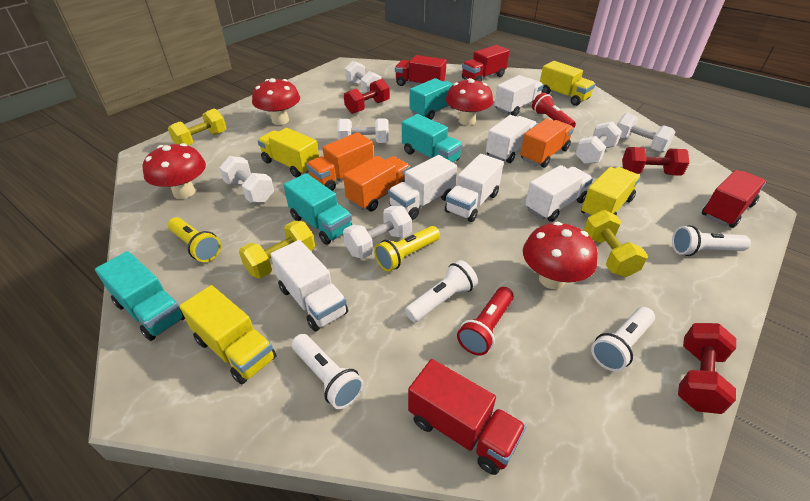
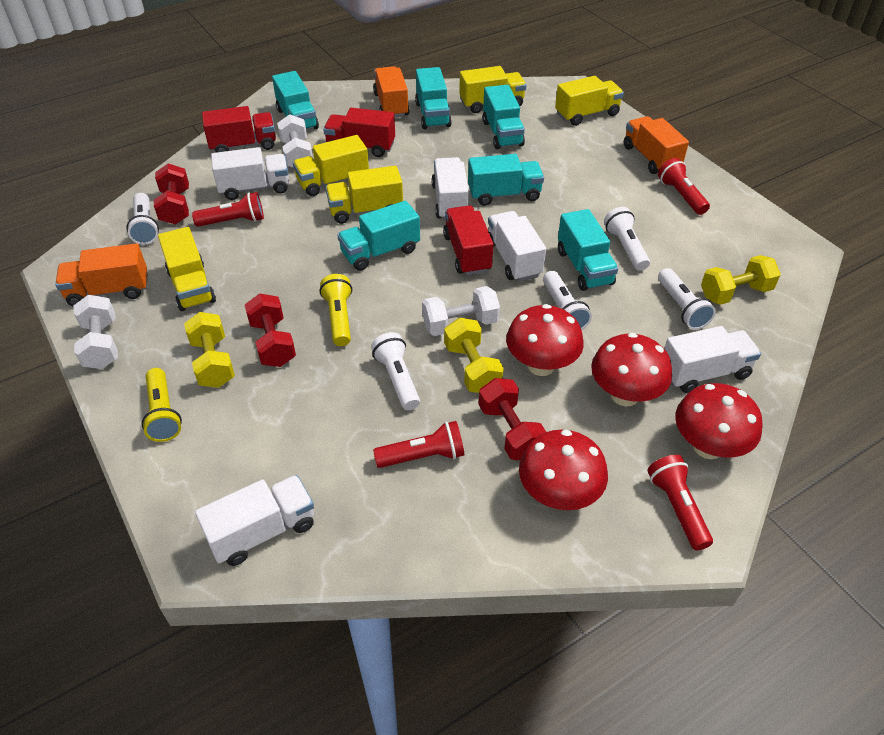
red flashlight: [457,287,514,355] [532,93,576,128] = 2 -> [192,192,264,227] [373,421,465,468] [647,455,713,551] [658,158,710,215] = 4
red truck: [395,55,447,86] [408,359,526,475] [462,45,509,82] [702,170,766,228] = 4 -> [202,106,276,153] [323,108,395,157] [443,205,493,275] = 3
turquoise truck: [95,251,185,341] [284,173,352,245] [402,114,463,162] [410,78,454,120] = 4 -> [272,71,319,130] [337,201,420,271] [415,67,452,129] [468,154,544,206] [483,85,525,149] [558,209,618,291] = 6
white dumbbell: [219,156,274,203] [337,118,389,143] [343,206,412,259] [345,61,381,93] [575,121,622,164] [617,113,676,153] = 6 -> [74,295,118,369] [277,114,313,168] [422,286,500,336] = 3
white flashlight: [292,334,364,409] [405,260,478,322] [591,307,655,372] [672,225,751,256] = 4 -> [126,193,159,245] [371,332,420,410] [543,271,592,330] [604,207,650,271] [658,268,716,330] = 5
white truck: [271,240,348,331] [388,155,457,220] [445,154,504,222] [486,115,537,163] [494,75,544,116] [525,165,593,222] = 6 -> [195,475,314,566] [211,147,289,200] [431,157,469,220] [488,211,546,282] [664,326,761,393] = 5
yellow truck: [179,285,276,384] [257,128,319,178] [540,61,595,106] [581,167,640,217] = 4 -> [158,227,216,311] [293,135,369,196] [326,166,403,224] [459,66,526,113] [555,76,624,126] = 5

